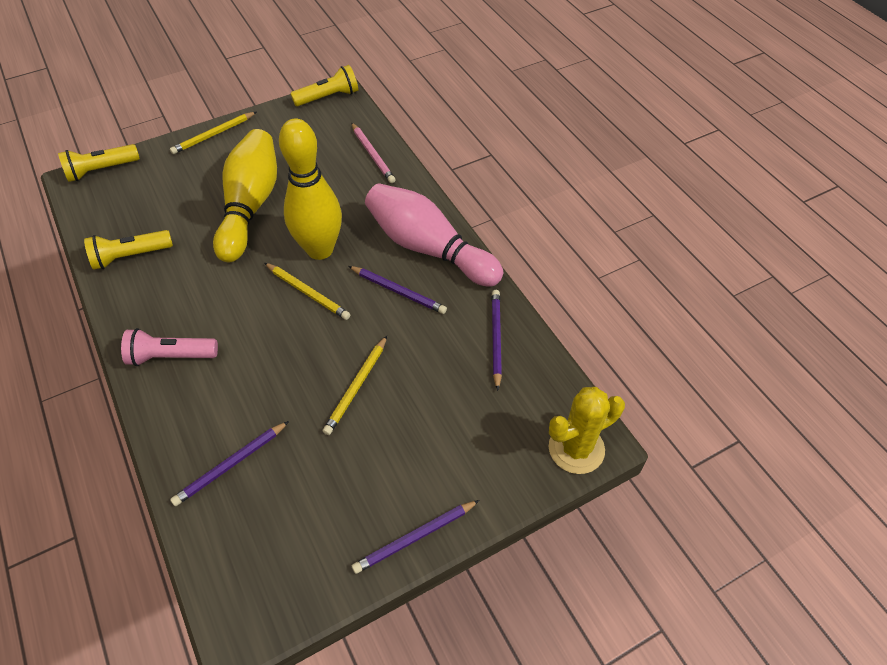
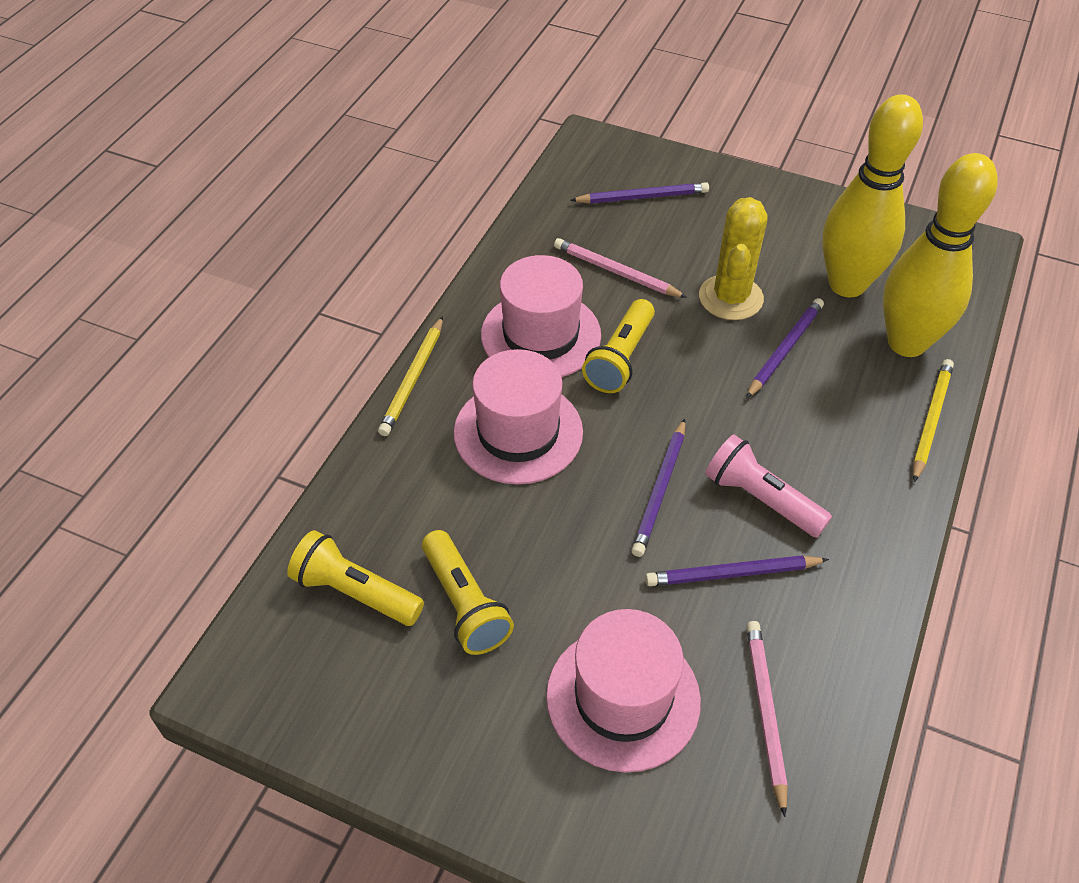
pink bowling pin: [365,183,503,287] = 1 -> none = 0
pink hat: none = 0 -> [454,349,583,484] [481,255,601,377] [546,609,701,773] = 3
pink pencil: [351,122,396,183] = 1 -> [554,238,687,298] [746,621,788,817] = 2
yellow pencil: [170,112,256,154] [265,263,351,320] [323,336,387,435] = 3 -> [378,316,443,436] [913,359,954,482] = 2

